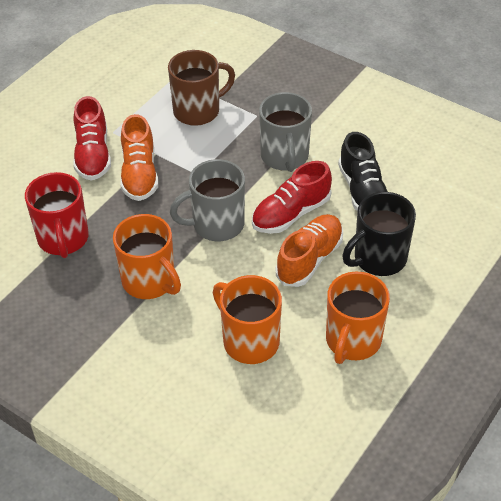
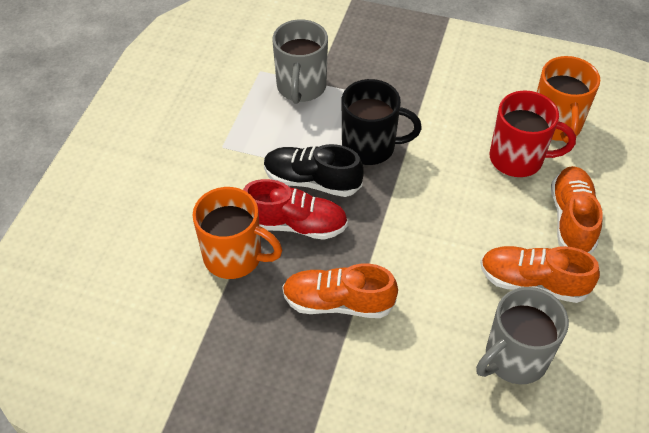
brown mug: [168,50,235,126] = 1 -> none = 0
orange mug: [113,214,181,299] [213,275,282,364] [326,271,390,364] = 3 -> [193,187,282,279] [537,56,600,144] = 2
orange shoe: [120,114,158,201] [276,214,343,287] = 2 -> [282,264,398,318] [480,246,600,303] [551,166,603,254] = 3
red shoe: [73,96,111,181] [252,161,332,234] = 2 -> [243,179,348,240] = 1

